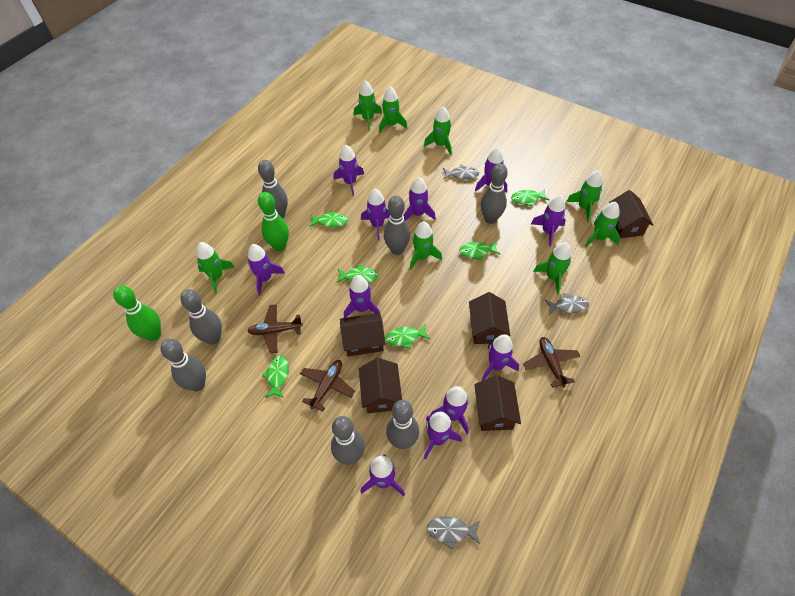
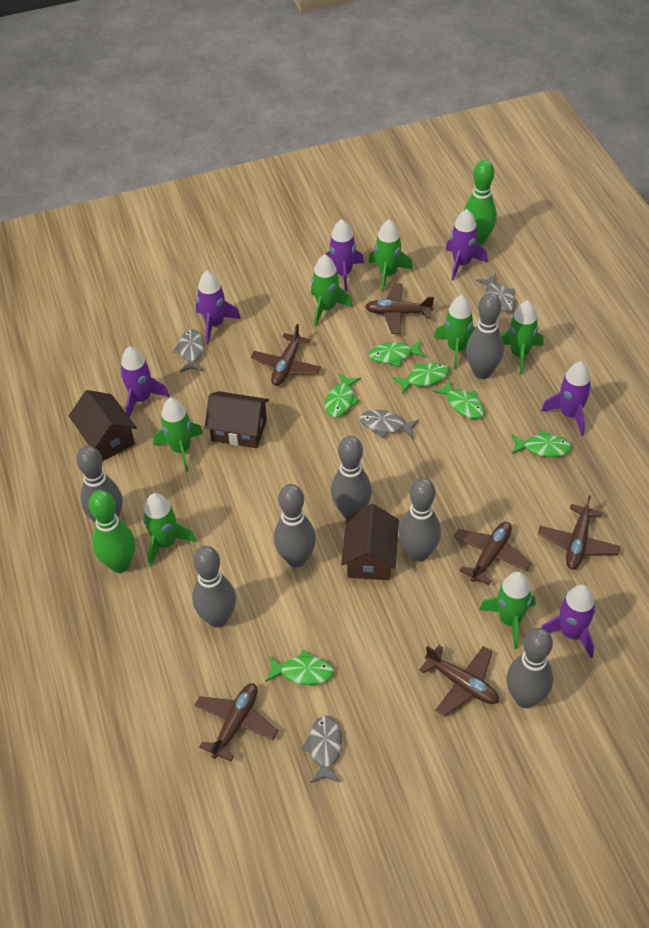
brown house: [340,313,386,356] [359,358,402,413] [469,292,510,344] [474,375,521,431] [609,190,653,238] = 5 -> [69,390,137,461] [205,391,269,448] [341,504,399,580] = 3
brown plane: [247,304,303,354] [300,360,355,411] [523,337,581,388] = 3 -> [194,683,278,761] [251,324,321,386] [365,283,434,334] [419,645,499,717] [454,522,531,585] [538,495,620,570] = 6
green rocket: [196,242,235,294] [353,80,382,130] [379,86,407,133] [410,221,442,270] [424,106,452,155] [533,242,571,294] [566,170,603,222] [585,202,620,247] = 8 -> [143,493,196,567] [153,398,203,472] [311,254,353,326] [368,220,413,292] [434,295,475,369] [479,572,536,649] [500,300,544,375] = 7
grey fish: [427,516,480,550] [443,165,479,180] [545,293,589,315] = 3 -> [173,329,204,372] [301,715,342,783] [360,410,419,439] [476,274,516,312] = 4
purple rocket: [248,244,285,295] [334,145,364,196] [344,275,380,318] [361,189,390,240] [361,454,405,496] [404,177,436,221] [424,412,462,460] [430,386,469,434] [475,147,507,193] [482,334,519,381] [531,195,566,247] = 11 -> [120,346,170,418] [196,271,241,344] [325,219,364,292] [446,209,488,281] [541,362,591,436] [541,585,596,658] = 6

